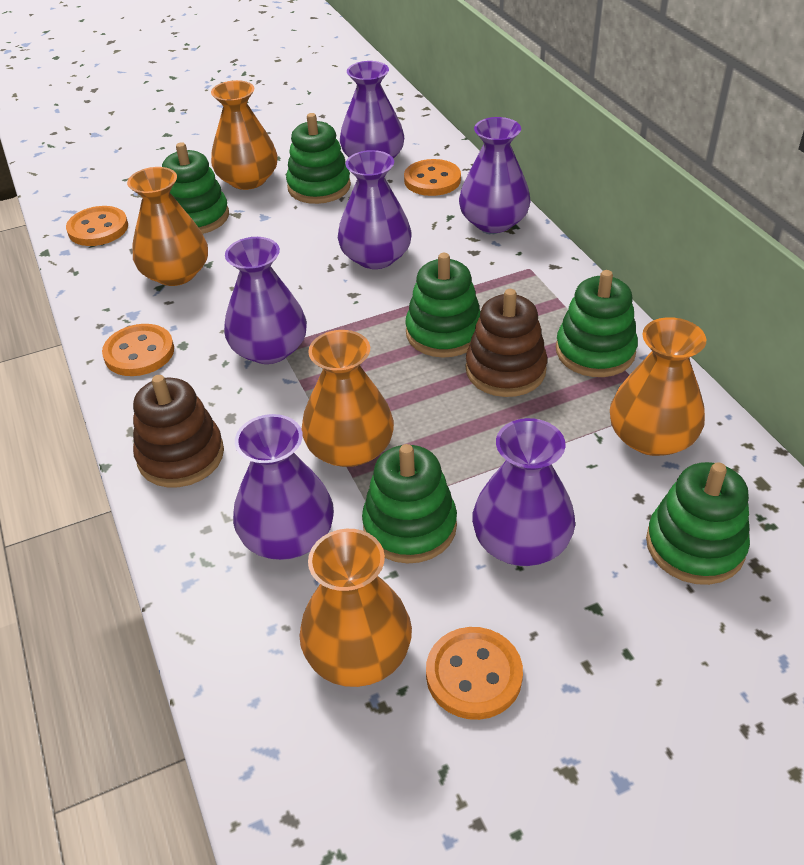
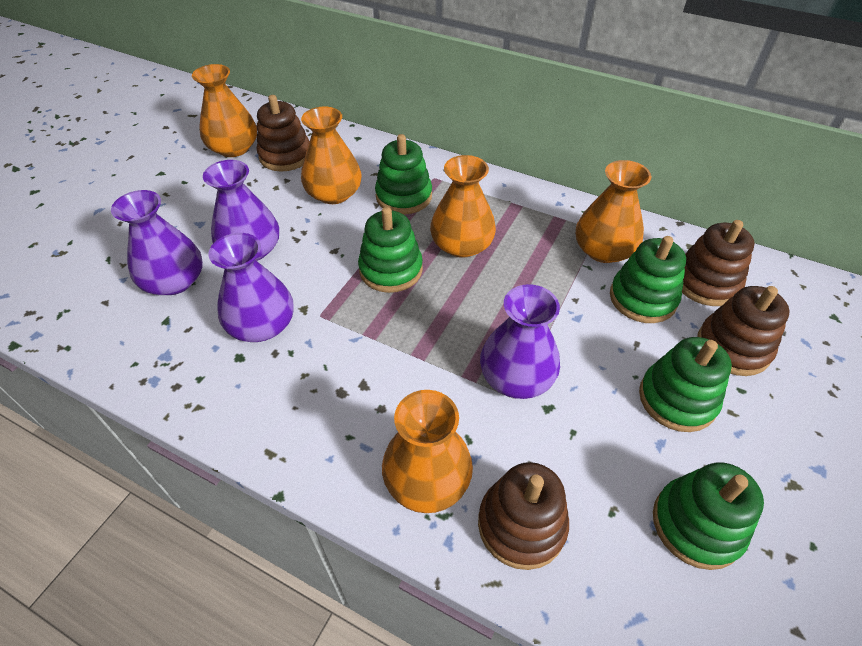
brown stacking toy: [133,375,224,487] [466,289,547,397] = 2 -> [257,95,310,172] [478,462,569,570] [682,220,755,306] [697,286,790,376] = 4
green stacking toy: [162,142,229,234] [286,113,351,204] [362,444,457,564] [405,253,481,358] [556,270,638,377] [646,462,750,585] = 6 -> [358,207,423,293] [375,134,432,214] [610,236,686,323] [639,337,732,432] [653,462,764,570] = 5
orange button: [66,206,128,246] [102,324,174,376] [404,159,461,196] [426,627,523,720] = 4 -> none = 0
purple vase: [224,237,307,364] [233,414,334,560] [338,150,412,269] [340,61,404,159] [459,117,531,233] [472,418,575,566] = 6 -> [111,190,203,295] [203,160,279,261] [208,233,294,342] [480,284,560,399] = 4

